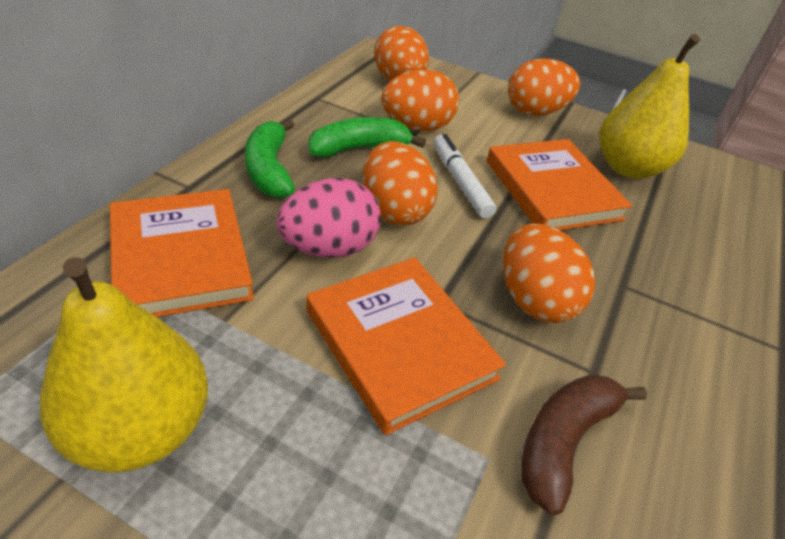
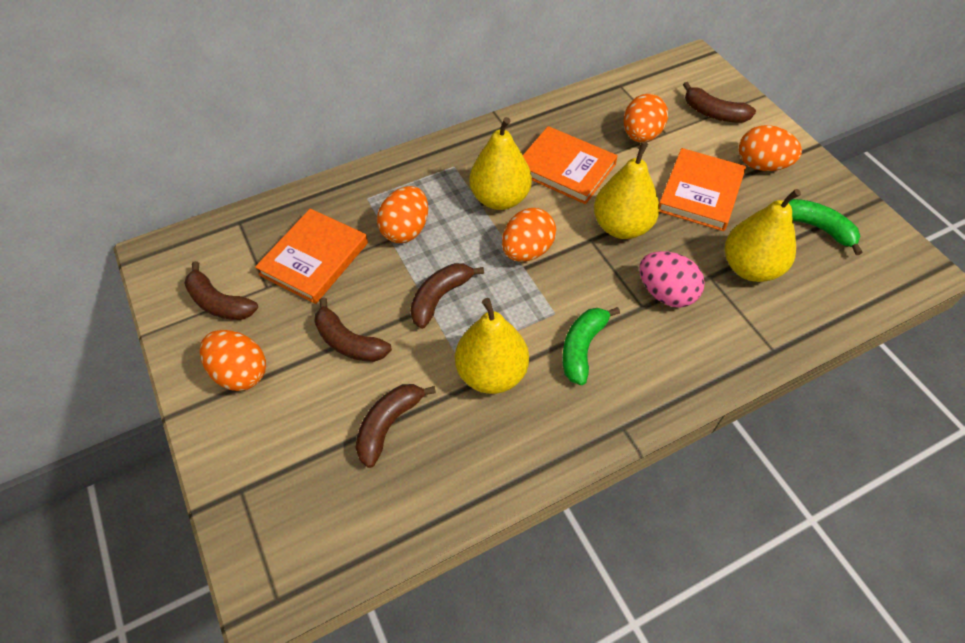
brown banana: [521,374,647,515] = 1 -> [184,261,258,320] [314,297,392,362] [355,384,436,468] [410,263,484,329] [683,82,756,123] = 5
white marker: [434,134,496,218] = 1 -> none = 0
yellow pear: [40,257,208,472] [600,34,700,179] = 2 -> [455,298,529,394] [469,117,532,210] [594,142,660,239] [725,189,801,282] = 4

